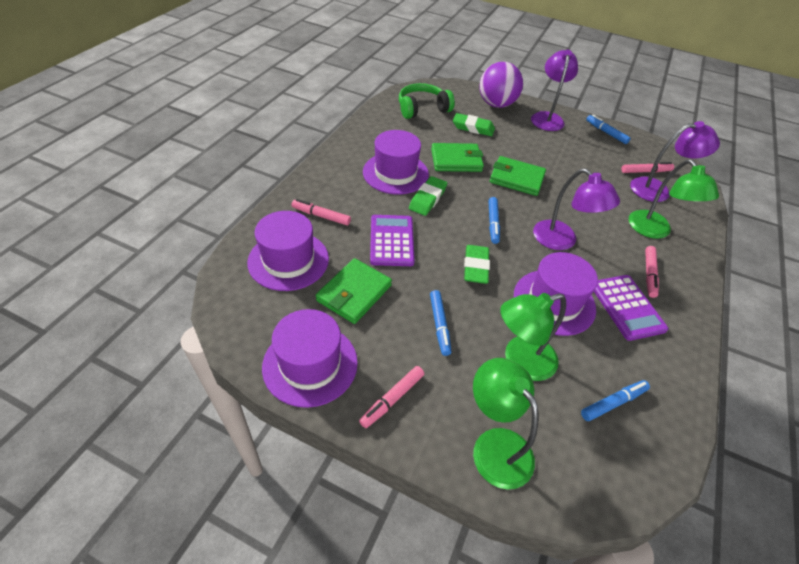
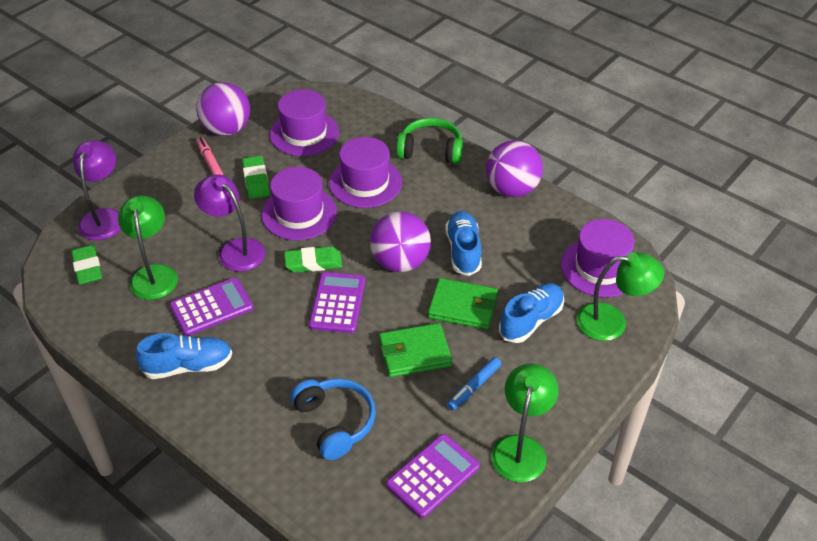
blue headphones: none = 0 -> [291,378,376,460] = 1
blue marker: [430,290,451,356] [488,197,500,244] [581,380,650,421] [586,114,631,144] = 4 -> [447,357,501,410] = 1
blue shoe: none = 0 -> [136,333,232,379] [445,211,482,276] [499,283,564,343] = 3
green wallet: [316,258,392,324] [431,143,484,172] [490,156,546,196] = 3 -> [379,323,452,377] [428,278,498,330] = 2
pink marker: [291,199,351,225] [359,366,424,428] [621,162,674,173] [645,246,659,298] = 4 -> [196,137,223,175] = 1
purple ball: [479,62,523,108] = 1 -> [196,82,250,136] [370,211,431,272] [486,140,543,197] = 3
purple calculator: [370,215,415,266] [594,275,668,341] = 2 -> [170,277,253,336] [309,272,365,333] [386,434,480,518] = 3
purple lamp: [531,50,578,131] [533,169,620,250] [630,121,720,202] = 3 -> [73,140,121,240] [194,174,265,272] = 2

